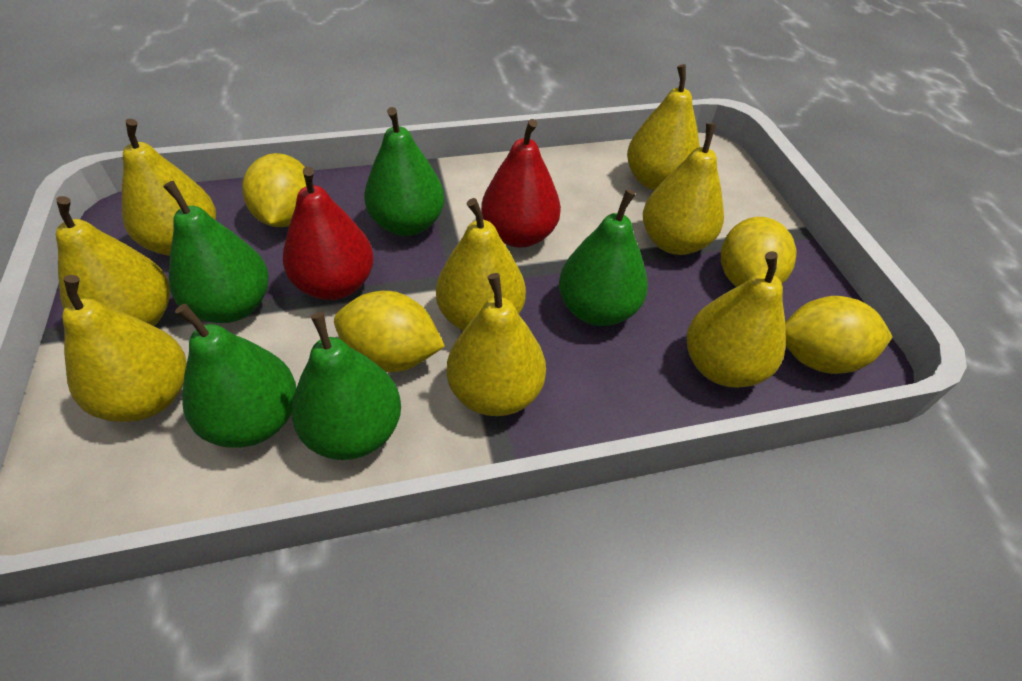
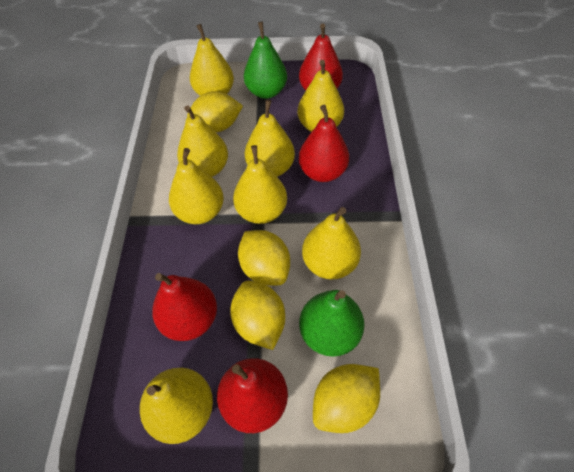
green pear: [163,181,269,323] [175,303,296,448] [292,312,401,460] [364,107,444,236] [559,189,648,326] = 5 -> [244,22,287,99] [299,290,364,357] = 2
red pear: [283,167,374,300] [481,119,561,248] = 2 -> [152,273,217,341] [217,358,288,433] [299,24,343,91] [299,105,349,182] = 4

